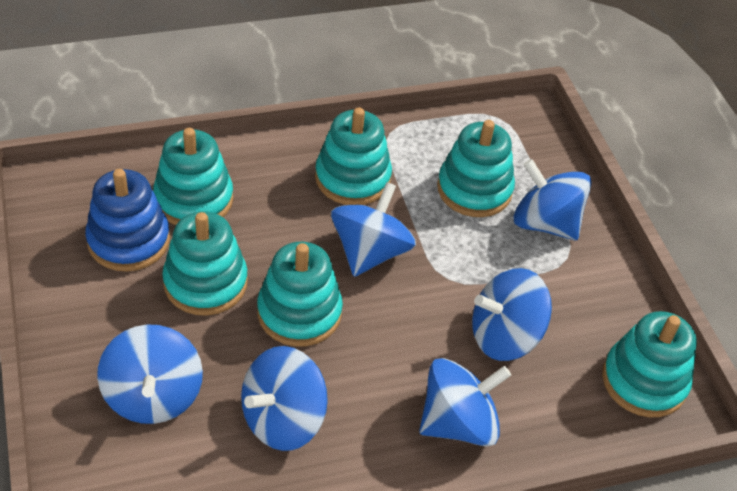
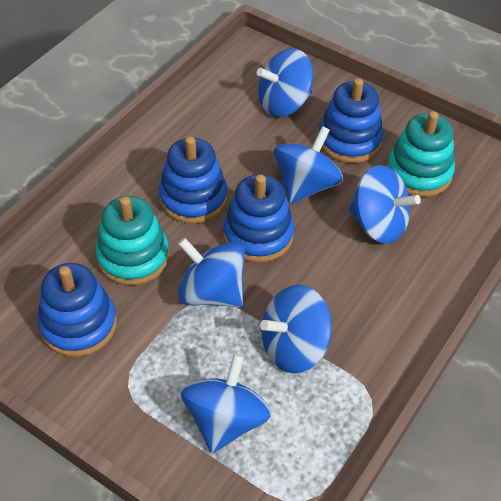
blue stacking toy: [85,169,170,272] = 1 -> [38,263,117,357] [158,136,227,224] [223,174,294,263] [318,78,384,163] = 4
turquoise stacking toy: [153,128,233,225] [162,212,248,316] [257,242,343,347] [315,107,392,205] [437,120,515,217] [602,311,697,417] = 6 -> [96,196,169,286] [387,111,455,197] = 2

